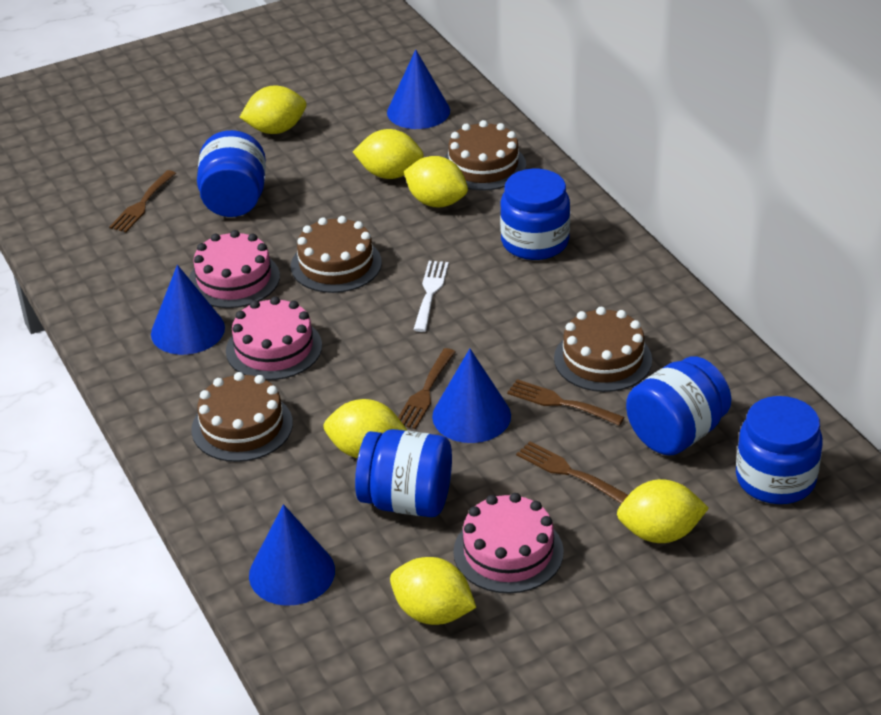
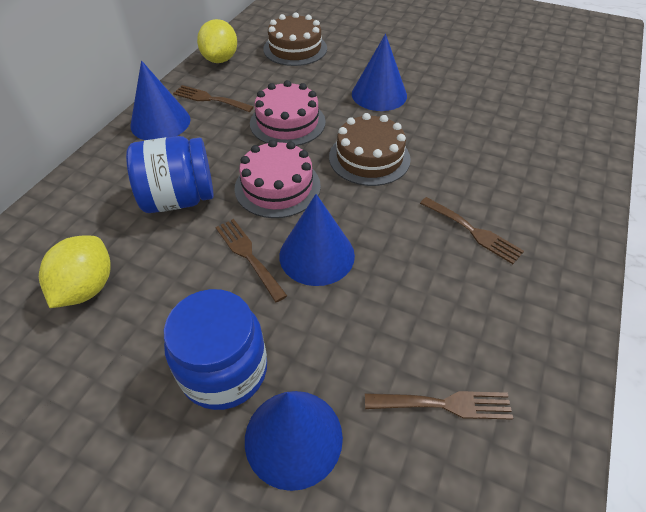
blue jar: [197,130,266,217] [355,429,452,517] [500,169,570,260] [626,356,731,456] [736,396,823,504] = 5 -> [126,136,214,213] [164,289,267,410] = 2
brown cake: [191,372,293,462] [291,216,382,293] [444,120,526,191] [554,307,652,392] = 4 -> [263,12,327,66] [329,113,411,186] = 2
pink cake: [189,230,280,308] [226,297,322,380] [453,493,564,593] = 3 -> [234,140,321,218] [250,80,326,146] = 2
white fork: [414,261,449,332] = 1 -> none = 0
yellow lemon: [240,86,306,134] [323,399,407,458] [353,129,424,179] [390,557,476,625] [404,156,468,207] [617,479,709,543] = 6 -> [39,236,111,308] [197,19,237,63] = 2

